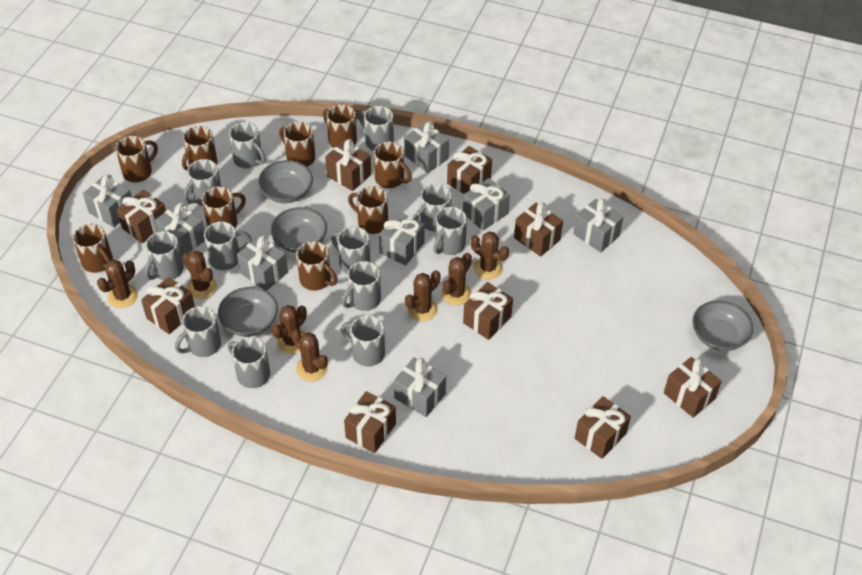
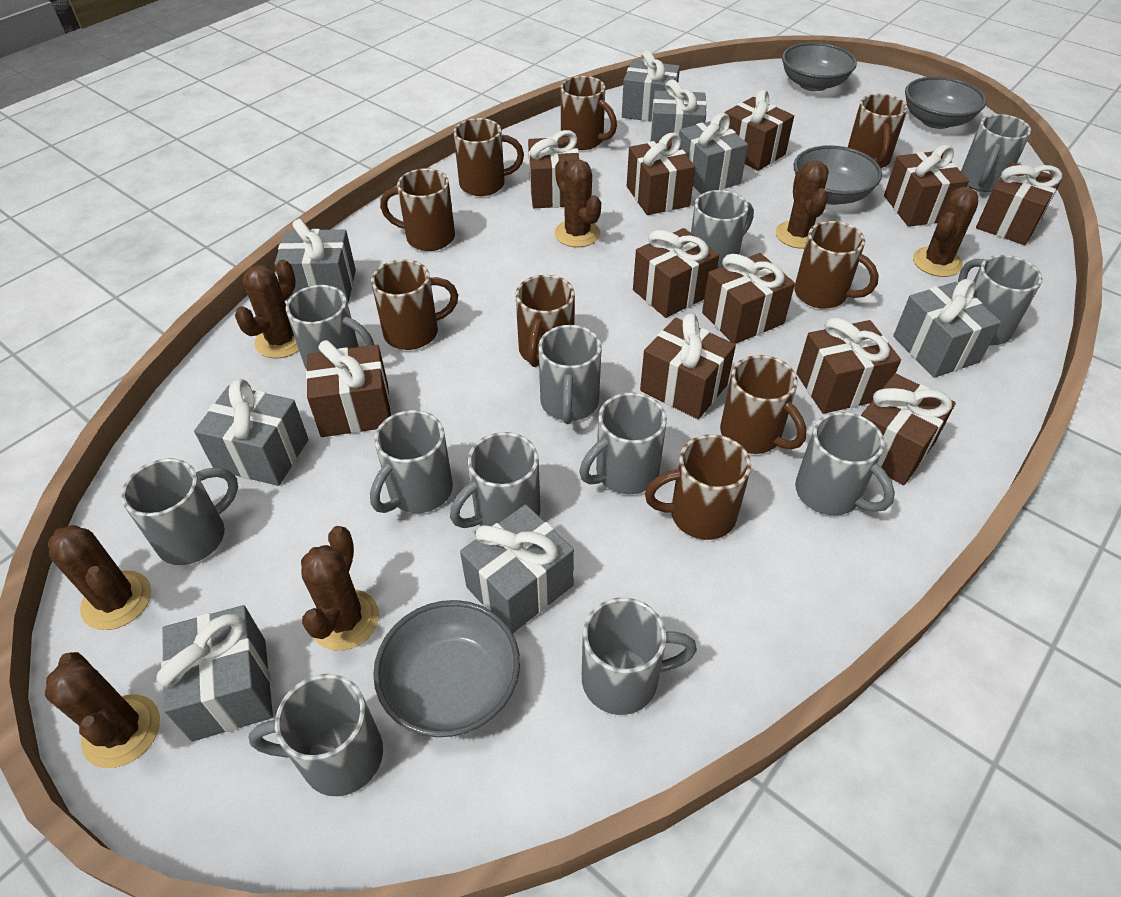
brown gift: [117,190,166,243] [141,277,195,334] [325,139,371,191] [344,391,396,453] [447,146,492,194] [463,282,513,340] [514,202,563,257] [575,396,631,459] [664,357,722,418] = 9 -> [306,340,391,437] [528,130,579,208] [627,133,695,215] [633,228,719,318] [640,314,736,419] [702,253,795,344] [725,90,794,171] [796,318,901,414] [861,373,956,485] [884,145,969,227] [976,162,1062,245] = 11

